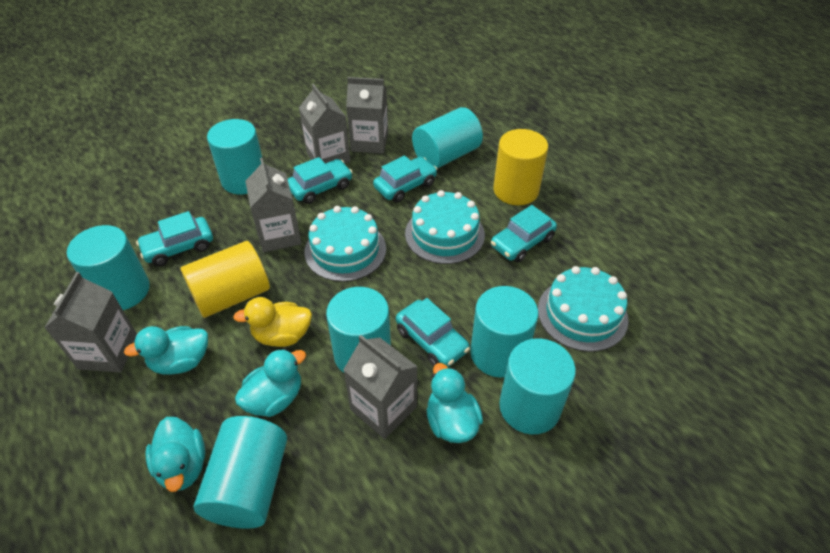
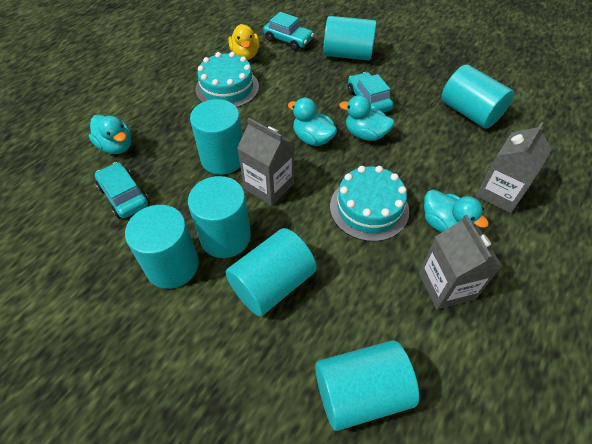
grey carton: [44,272,137,372] [245,158,302,252] [299,84,350,164] [343,335,418,439] [346,77,388,154] = 5 -> [237,118,294,206] [419,215,502,310] [476,122,552,213] = 3
turquoise cake: [304,206,386,282] [405,190,485,264] [538,266,628,352] = 3 -> [195,52,259,108] [330,166,409,242] = 2
turquoise car: [136,211,213,266] [288,157,353,204] [373,155,437,203] [396,298,470,367] [491,205,557,263] = 5 -> [95,162,149,219] [263,12,314,51] [347,72,393,113] = 3
yellow cylinder: [181,241,270,318] [493,129,548,205] = 2 -> none = 0

